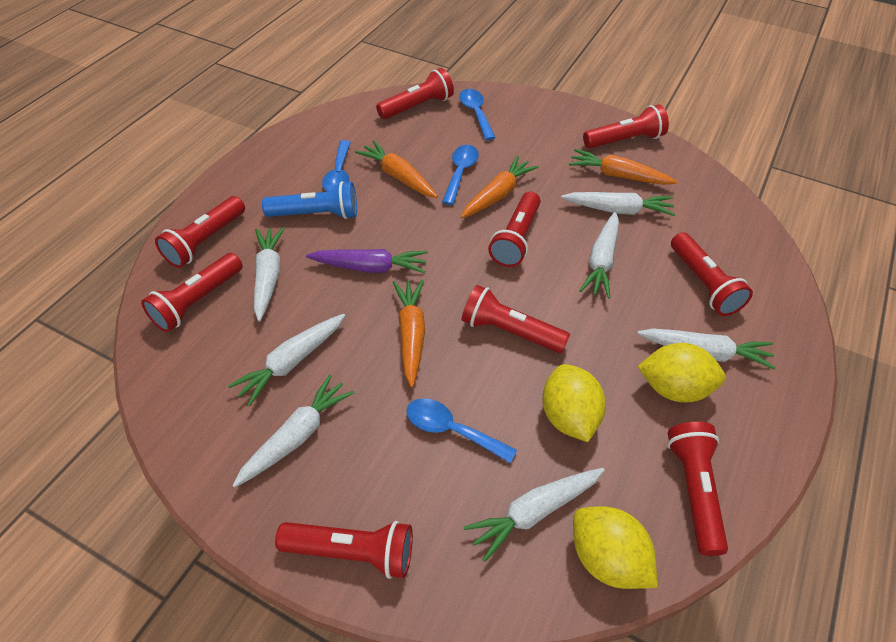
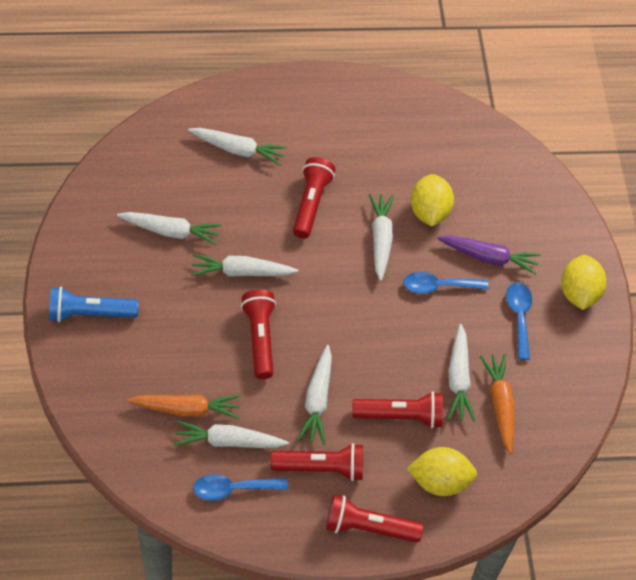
blue spoon: [322,140,351,192] [406,398,517,463] [442,145,479,205] [459,89,496,140] = 4 -> [193,474,288,501] [403,272,488,294] [506,282,532,360] = 3
orange carrot: [355,141,438,198] [393,280,425,387] [461,156,539,218] [569,149,678,185] = 4 -> [127,395,241,419] [480,354,514,454] = 2
red flashlight: [141,253,243,332] [155,196,245,268] [275,521,413,579] [376,68,454,119] [462,285,570,353] [488,192,541,267] [583,105,669,148] [667,422,728,556] [671,232,753,316] = 9 -> [241,290,276,379] [270,443,363,481] [293,157,336,239] [326,495,423,543] [352,391,443,428] = 5

